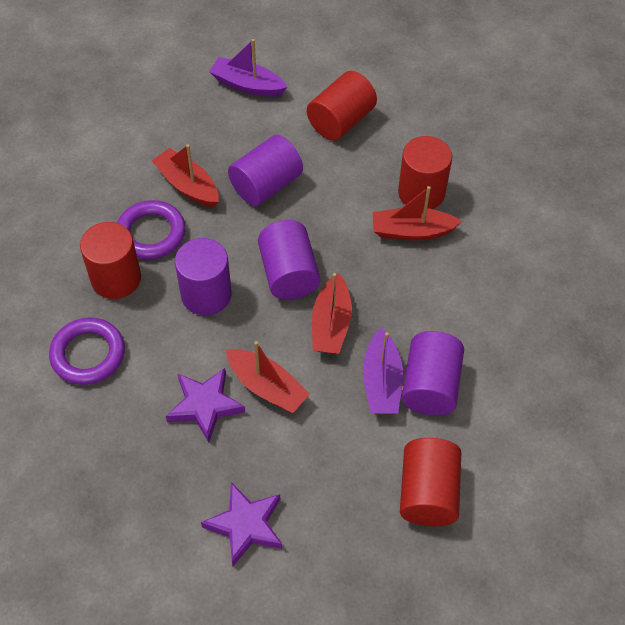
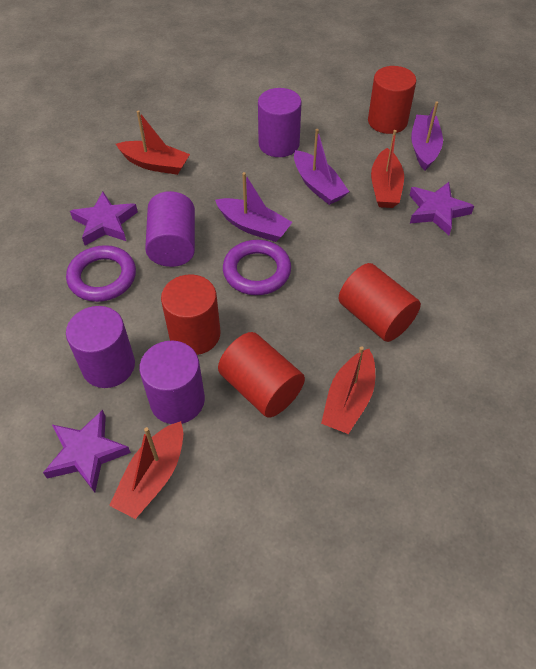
purple boat: [209,39,287,97] [363,328,403,414] = 2 -> [215,172,292,242] [294,129,349,205] [411,101,443,171] = 3
purple star: [166,368,245,442] [201,482,282,566] = 2 -> [43,410,131,493] [70,192,138,246] [410,182,474,235] = 3

